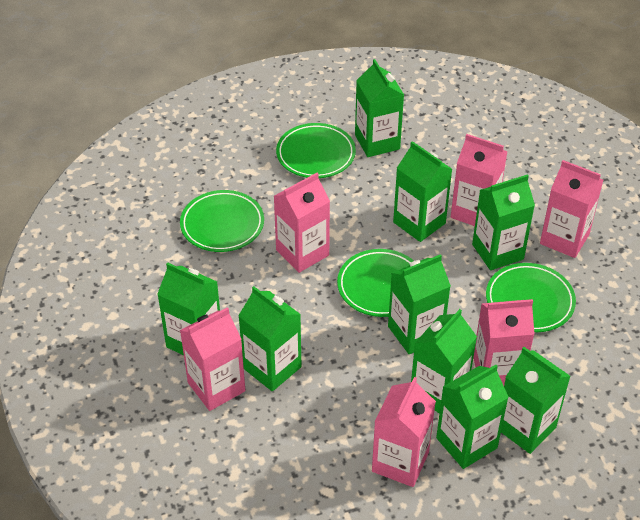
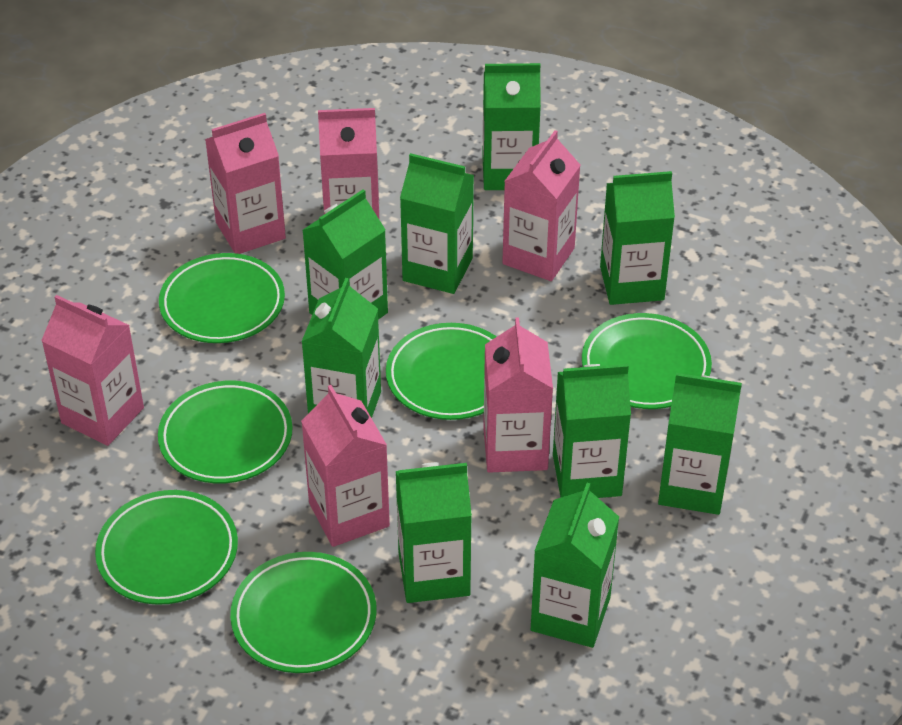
green plate: [180,190,264,252] [276,123,356,178] [337,249,414,317] [486,263,576,332] = 4 -> [95,490,238,605] [158,381,293,483] [159,253,285,343] [230,552,376,673] [386,323,497,420] [582,313,712,409] = 6

